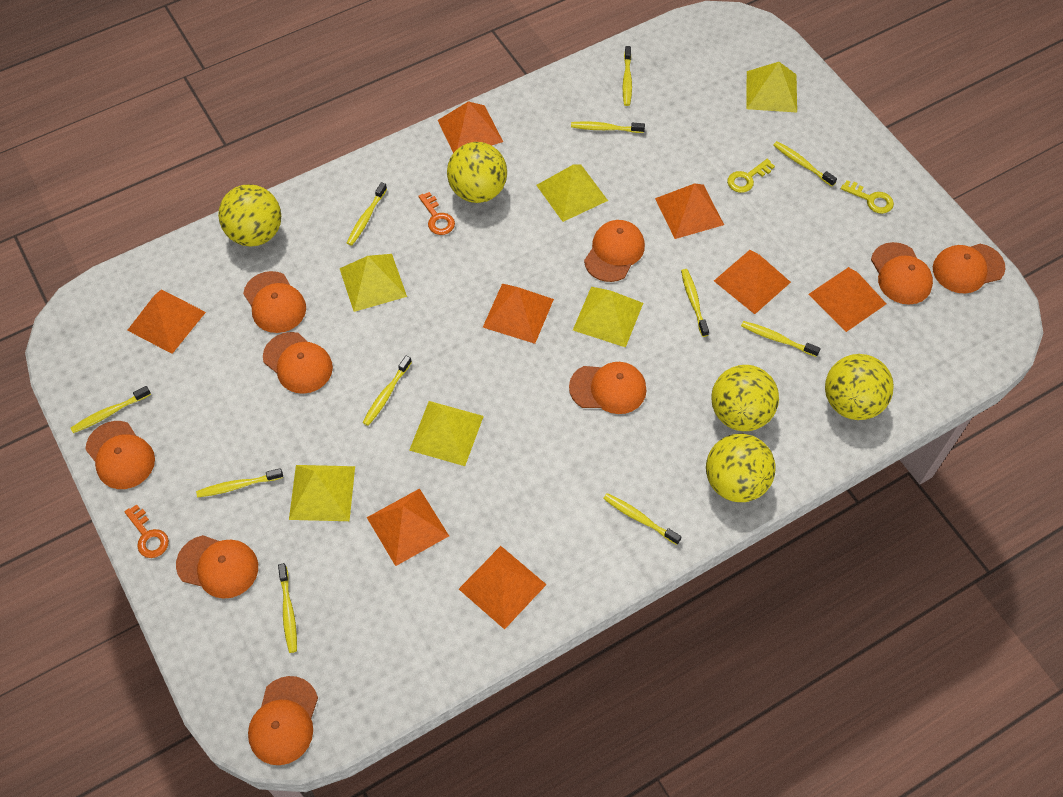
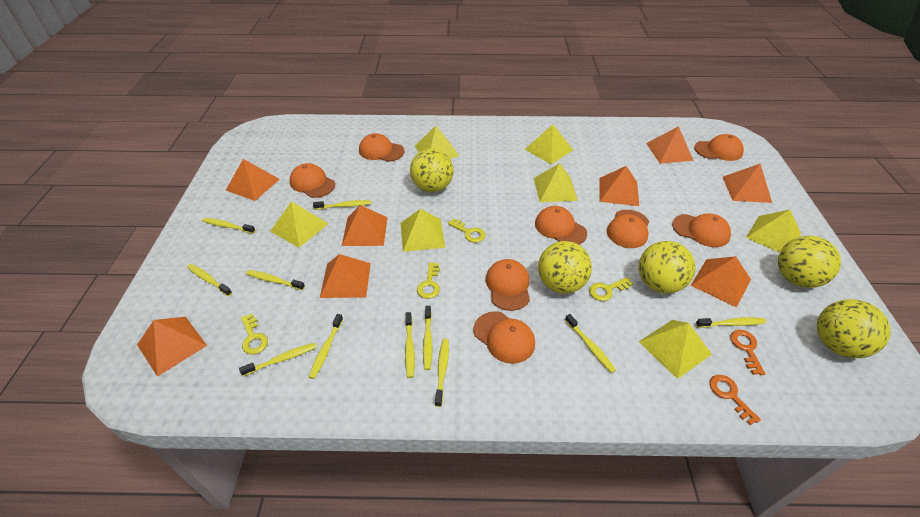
orange cap: [85,421,155,489] [176,535,258,599] [243,271,306,333] [248,676,318,765] [263,332,333,394] [569,362,646,414] [584,220,645,282] [871,242,933,305] [933,244,1006,293] = 9 -> [290,163,335,198] [359,133,404,162] [473,311,535,364] [486,259,530,311] [535,206,587,245] [607,210,649,248] [672,213,731,247] [694,134,744,161] = 8
yellow key: [727,159,775,193] [841,180,894,214] = 2 -> [241,314,268,355] [417,262,440,299] [448,218,485,243] [589,277,633,301] = 4
yellow pyramid: [289,465,355,521] [340,254,407,312] [409,401,484,466] [536,164,608,222] [573,287,643,347] [747,62,797,113] = 6 -> [270,201,328,248] [401,209,445,252] [415,126,459,159] [525,124,573,164] [534,163,578,202] [639,320,712,379] [746,210,801,253] = 7

